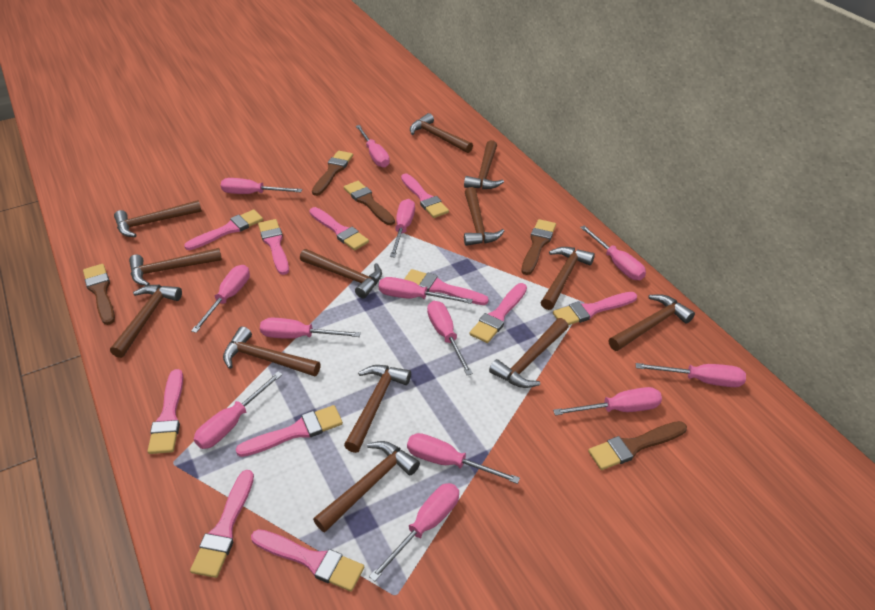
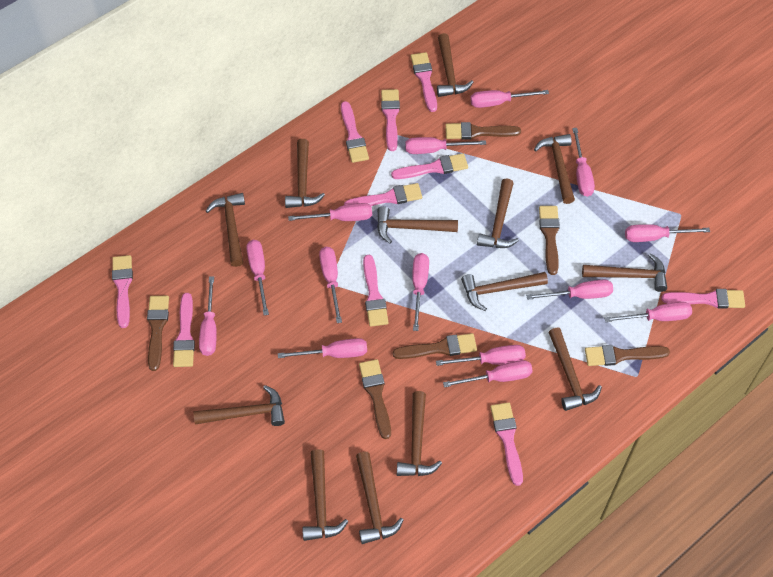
brown brush: [83,264,115,325] [312,151,353,196] [344,181,395,225] [522,219,556,275] [588,421,687,470] = 5 -> [147,296,169,371] [359,359,391,439] [393,333,477,359] [445,122,521,140] [539,206,560,275] [585,345,670,366] = 6
pink brush: [148,369,183,454] [184,210,263,250] [190,470,254,578] [236,405,343,457] [251,529,364,592] [258,219,289,275] [310,207,369,250] [401,173,449,218] [404,269,489,305] [470,283,527,343] [553,292,637,325] = 11 -> [112,255,133,328] [173,293,195,367] [341,101,369,163] [344,183,422,206] [363,255,389,327] [381,89,400,151] [391,153,468,179] [411,52,437,112] [490,402,523,486] [661,289,745,309] = 10
pink screwdriver: [191,265,250,333] [194,371,283,449] [221,178,302,194] [260,318,361,339] [356,125,390,168] [369,483,459,581] [379,277,473,304] [390,199,415,257] [407,433,520,484] [427,301,473,375] [553,387,662,415] [580,225,646,280] [636,363,746,387] = 13 -> [199,276,217,356] [246,240,269,315] [278,338,367,358] [288,203,372,221] [319,247,342,323] [405,137,486,154] [412,253,429,331] [436,345,526,366] [443,360,533,388] [470,90,549,108] [526,280,613,300] [572,128,595,197] [604,302,692,322] [625,224,710,242] = 14

